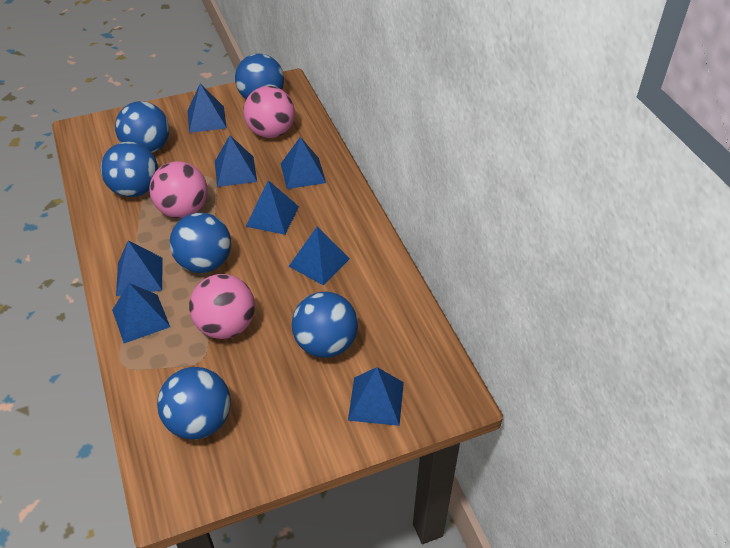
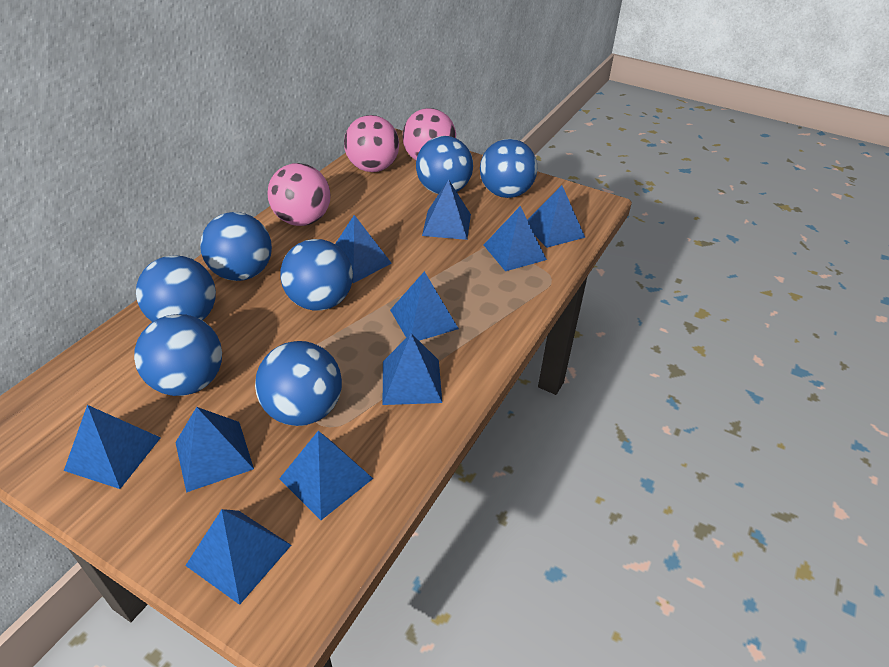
blue ball: [101,141,158,197] [115,101,169,153] [157,367,231,440] [169,213,231,273] [235,54,284,99] [292,292,358,358] = 6 -> [134,314,222,396] [136,255,216,322] [200,212,272,281] [255,341,342,426] [280,239,353,311] [416,136,473,194] [480,139,537,198] = 7
blue pyramid: [112,283,170,343] [116,241,162,296] [187,84,227,133] [215,135,257,187] [246,180,299,235] [281,137,326,189] [289,227,350,286] [348,367,404,426] = 8 -> [64,405,161,489] [175,407,254,493] [185,509,291,605] [279,431,373,520] [335,215,392,283] [383,333,442,405] [390,271,459,341] [422,179,471,240] [484,206,547,271] [528,185,585,248] = 10

